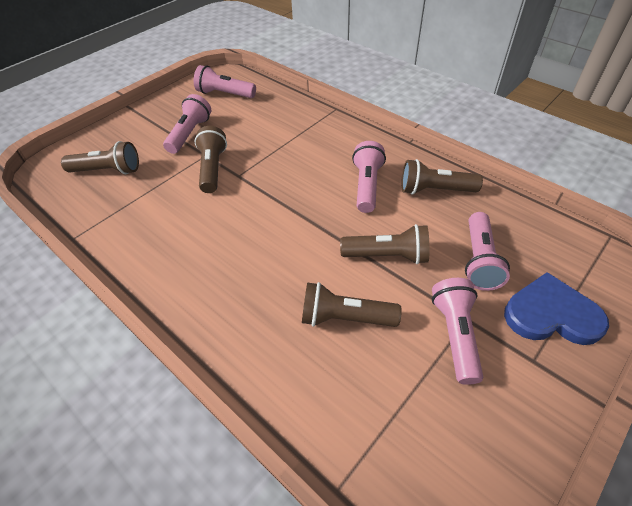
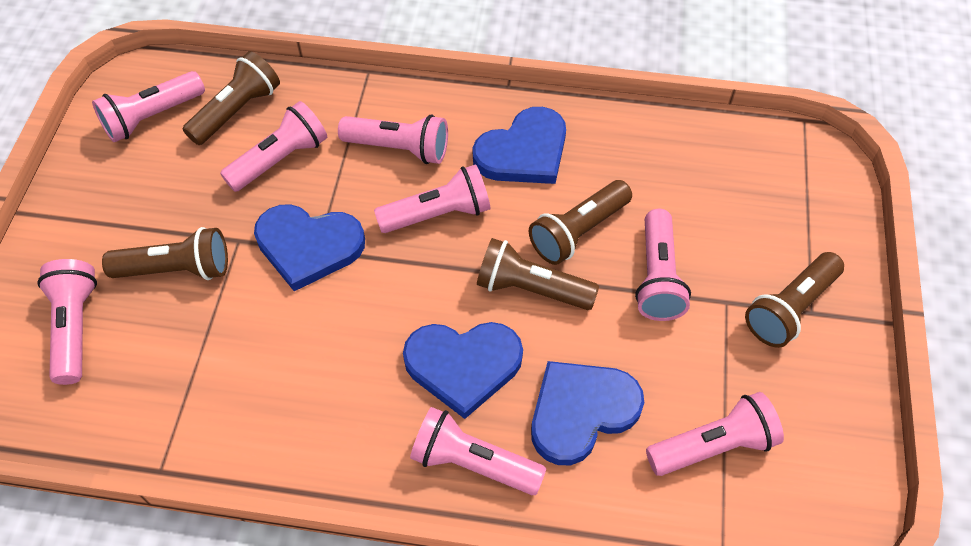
blue heart: [504,272,609,345] = 1 -> [254,204,365,291] [403,322,523,419] [473,107,566,184] [531,361,644,465] = 4
pink flashlight: [163,94,211,154] [194,65,256,98] [352,141,386,213] [432,278,483,385] [465,212,510,291] = 5 -> [37,259,97,385] [92,71,205,142] [220,101,327,192] [338,115,448,164] [374,164,490,233] [410,407,546,495] [635,209,691,321] [646,392,784,476] = 8

